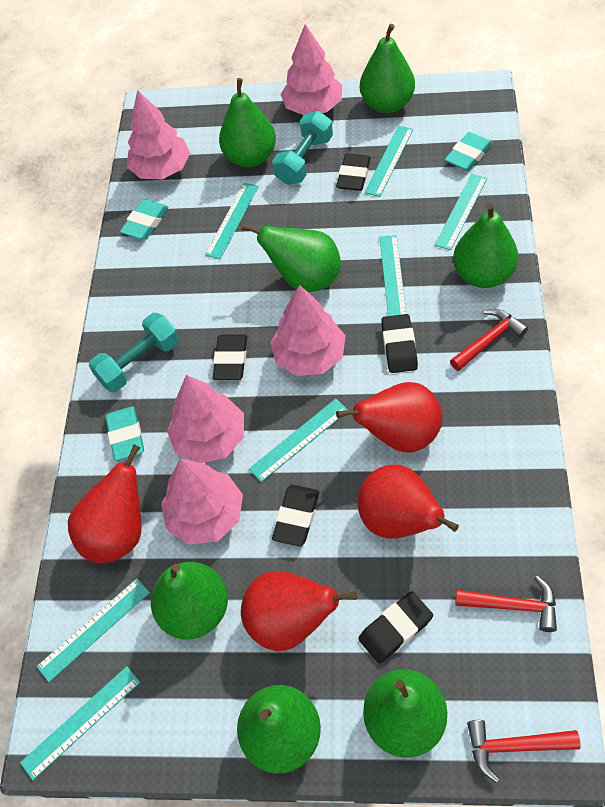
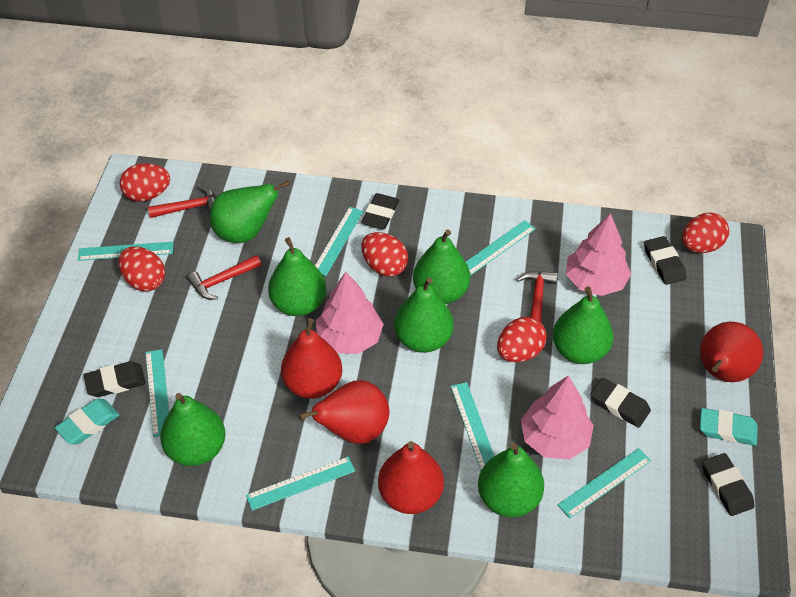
pink tree: [127,90,190,179] [161,459,243,545] [167,375,244,463] [271,285,346,376] [280,24,342,115] = 5 -> [316,272,383,354] [521,376,594,459] [566,213,631,296] = 3
red egg: none = 0 -> [118,246,165,292] [120,163,170,202] [361,232,408,277] [497,317,547,362] [682,213,729,253] = 5
turquoise dumbbell: [89,313,179,392] [272,111,333,185] = 2 -> none = 0
turquoise eraser: [105,406,144,461] [120,199,169,240] [445,132,492,171] = 3 -> [55,399,119,444] [700,408,758,446] = 2

